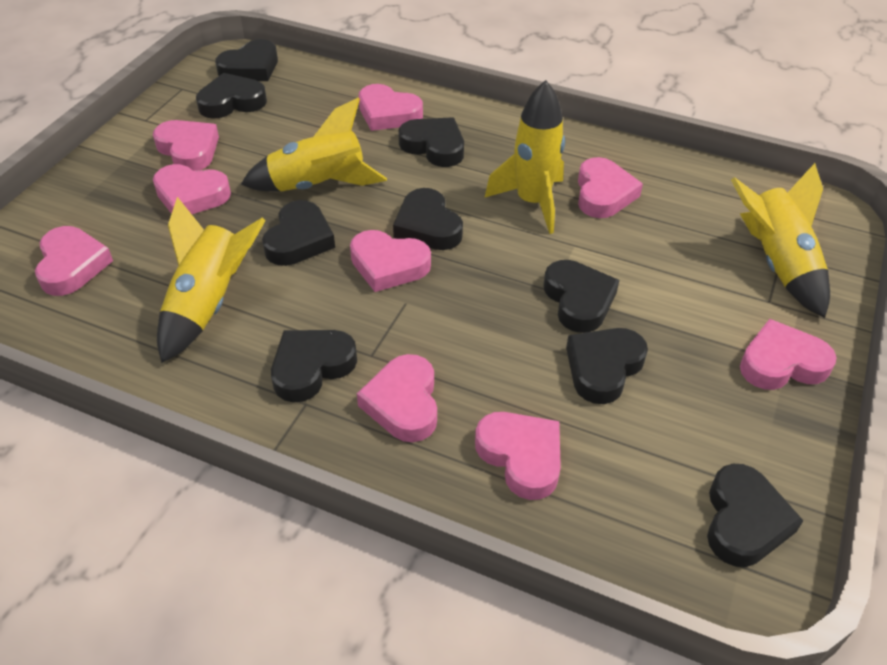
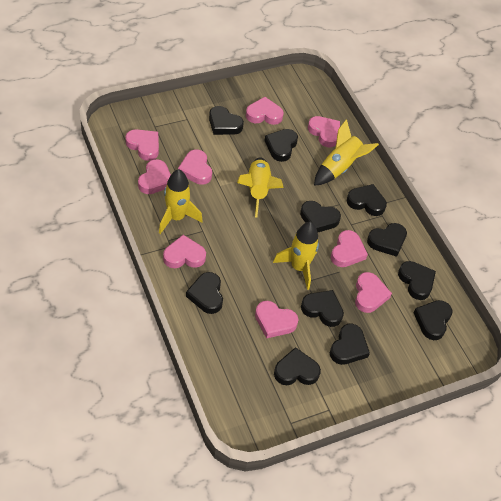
black heart: [196,73,267,119] [215,39,278,81] [262,200,335,266] [271,330,357,403] [393,188,463,250] [398,117,464,167] [543,260,619,333] [566,328,648,404] [707,464,804,567] = 9 -> [186,272,223,314] [209,106,244,135] [265,129,298,162] [274,347,321,385] [300,201,341,233] [301,290,344,327] [330,324,370,365] [347,184,387,216] [367,223,407,257] [398,261,436,300] [414,300,453,340] = 11

